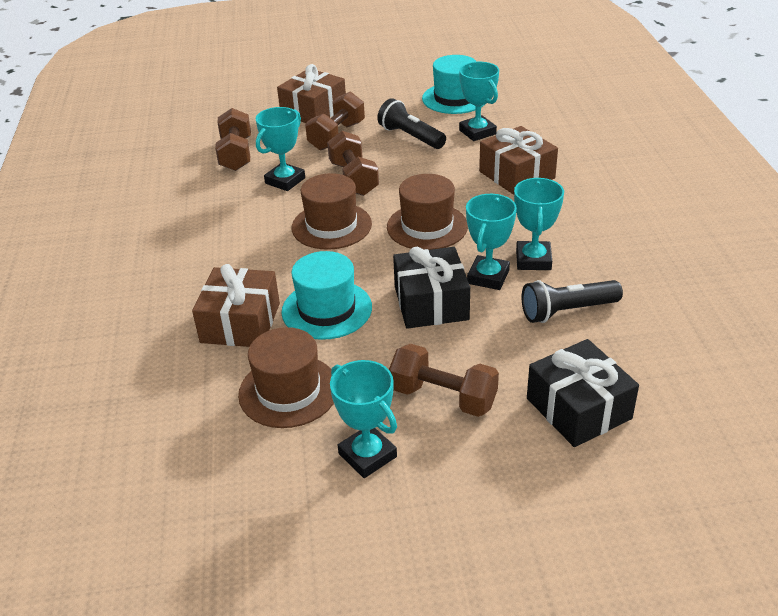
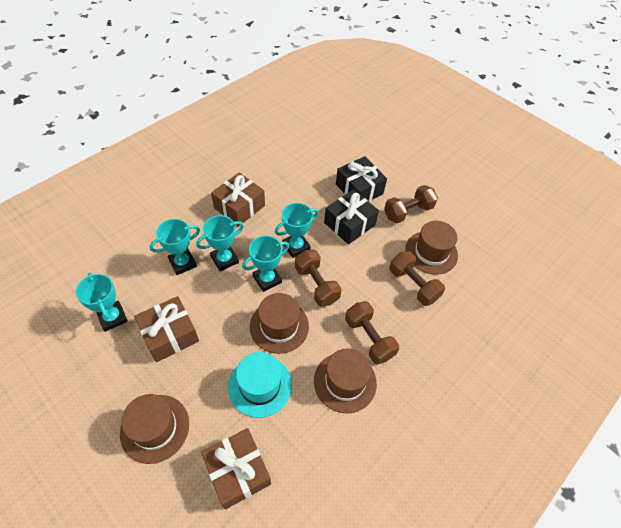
black flashlight: [377,98,446,149] [522,280,623,323] = 2 -> none = 0
brown hat: [238,327,334,428] [292,173,372,250] [387,174,468,250] = 3 -> [120,394,189,464] [250,293,309,354] [314,348,377,413] [405,221,458,275] = 4
turquoise hat: [281,251,372,340] [422,55,484,114] = 2 -> [228,352,292,418] = 1

